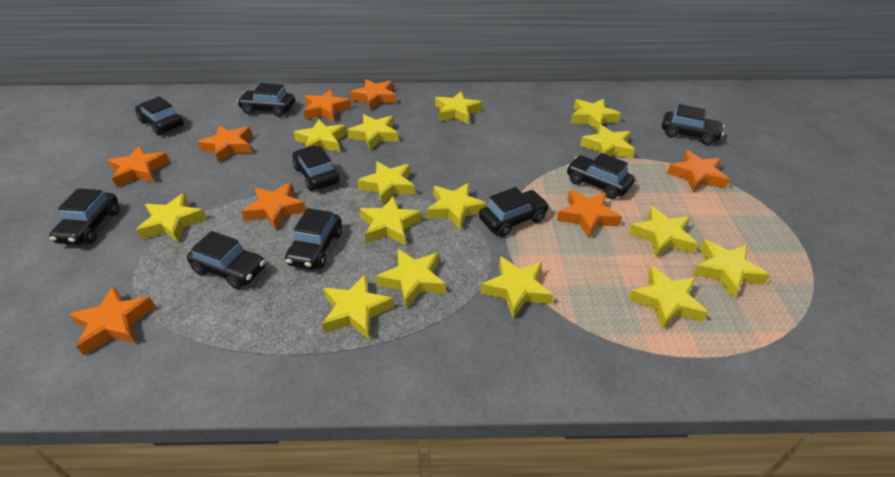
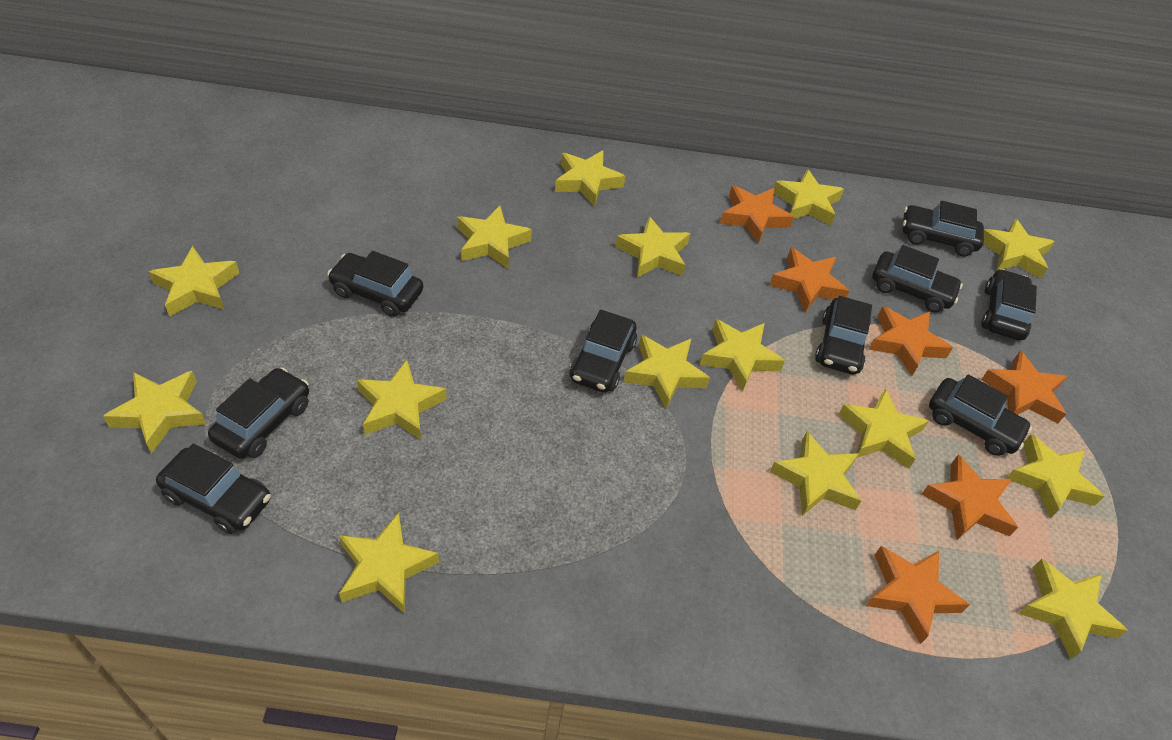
orange star: [69,286,156,355] [107,146,170,187] [197,126,252,163] [241,182,306,230] [303,89,351,122] [350,79,396,110] [557,190,622,238] [667,150,730,192] = 8 -> [720,185,794,243] [770,247,849,313] [866,546,970,644] [868,306,953,376] [921,455,1018,540] [981,351,1068,424] = 6

